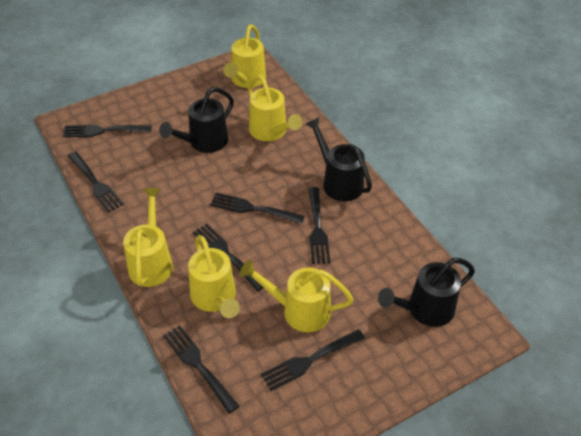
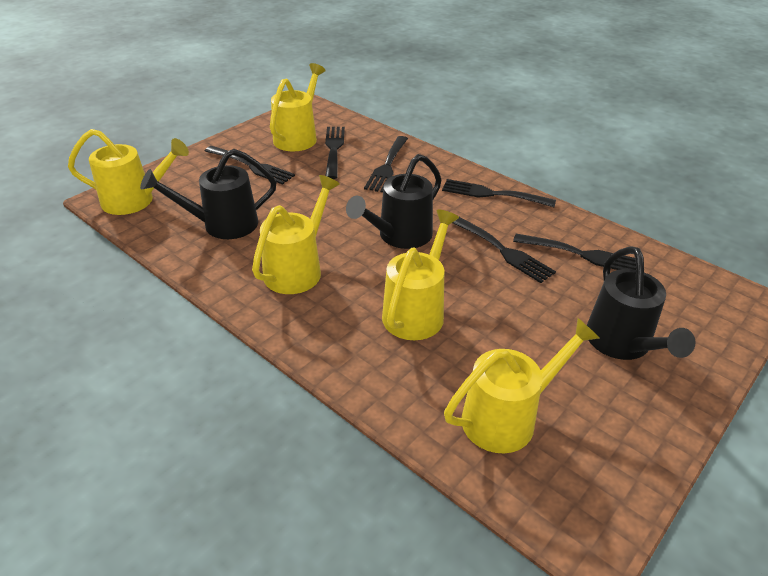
black fork: [63,125,151,137] [68,152,124,213] [163,325,239,414] [193,224,263,291] [210,192,305,224] [261,329,365,391] [309,187,330,264] = 7 -> [205,146,295,185] [325,127,345,179] [364,136,408,193] [442,179,556,207] [453,216,556,283] [513,234,636,270] = 6

